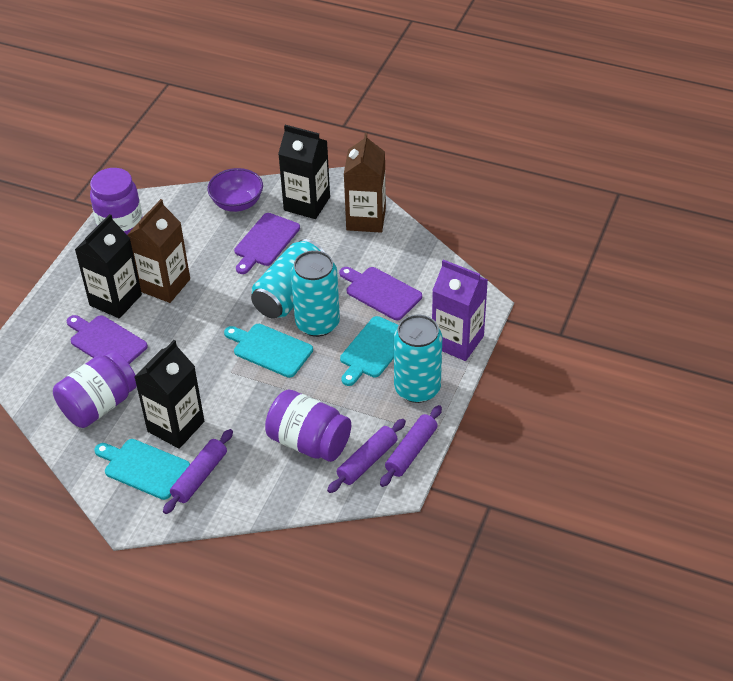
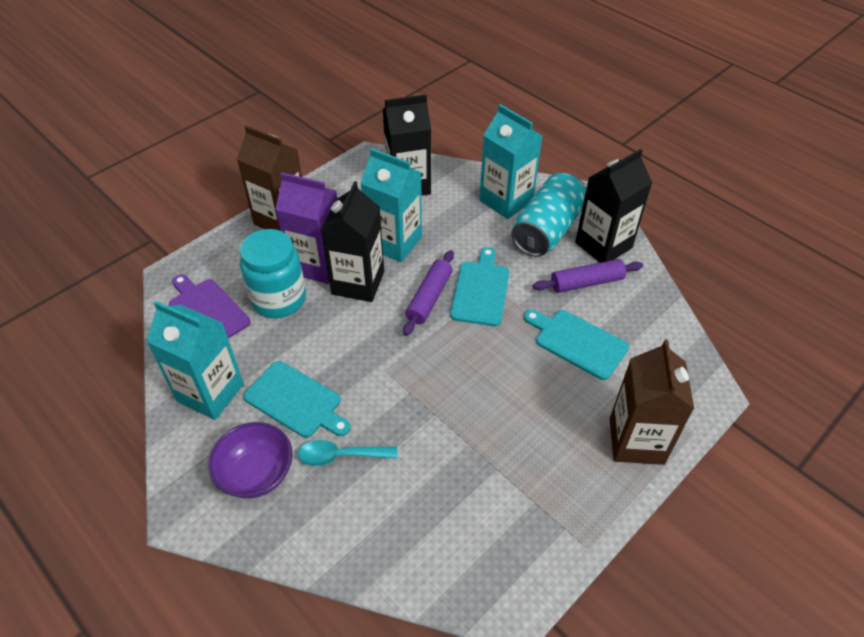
purple cutting board: [67,315,148,364] [234,213,300,274] [339,267,422,320] = 3 -> [169,274,250,339] = 1
purple jar: [53,350,137,428] [90,168,143,234] [265,389,351,462] = 3 -> none = 0
purple rolling pin: [163,429,233,514] [327,419,406,493] [380,405,442,487] = 3 -> [403,250,454,336] [533,259,643,293] = 2
turquoise can: [251,239,324,319] [291,250,340,337] [394,315,442,403] = 3 -> [511,173,586,257] = 1
turquoise carton: none = 0 -> [146,301,244,420] [360,148,422,262] [479,104,542,219] = 3
turquoise jar: none = 0 -> [240,229,306,318] = 1
turquoise spoon: none = 0 -> [298,440,397,466] = 1

